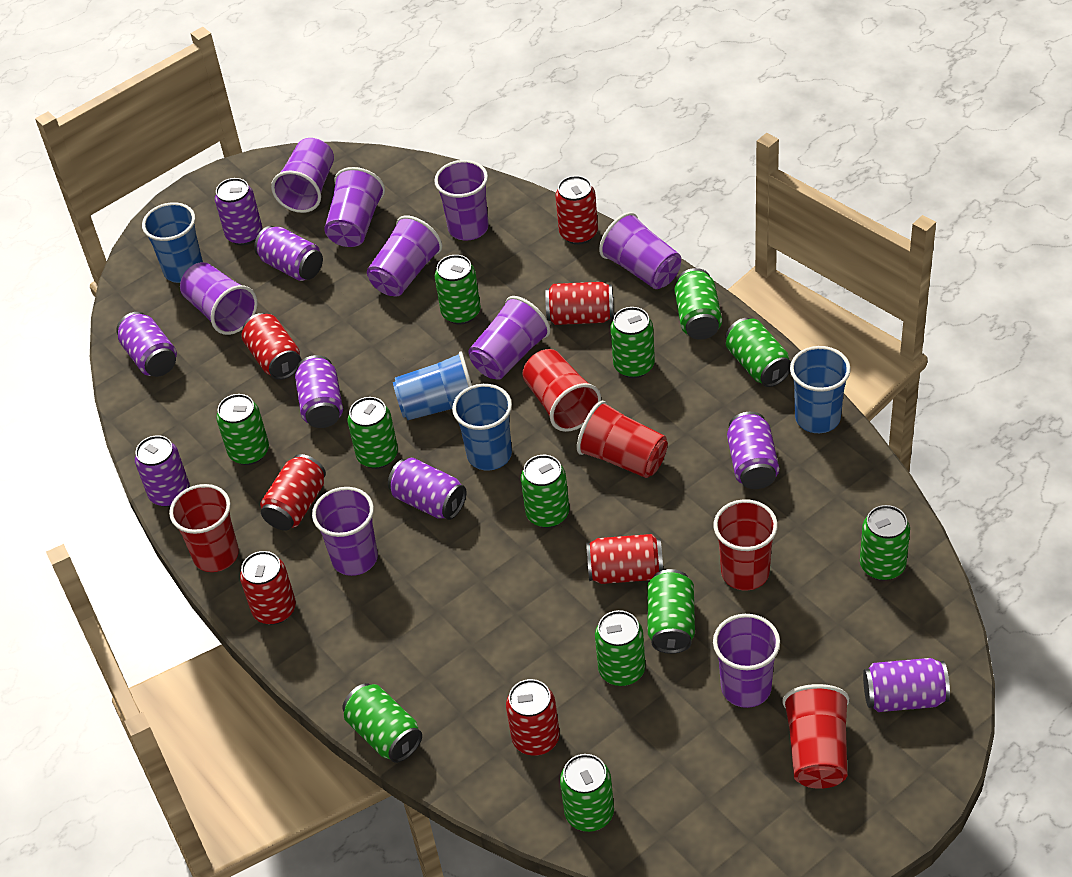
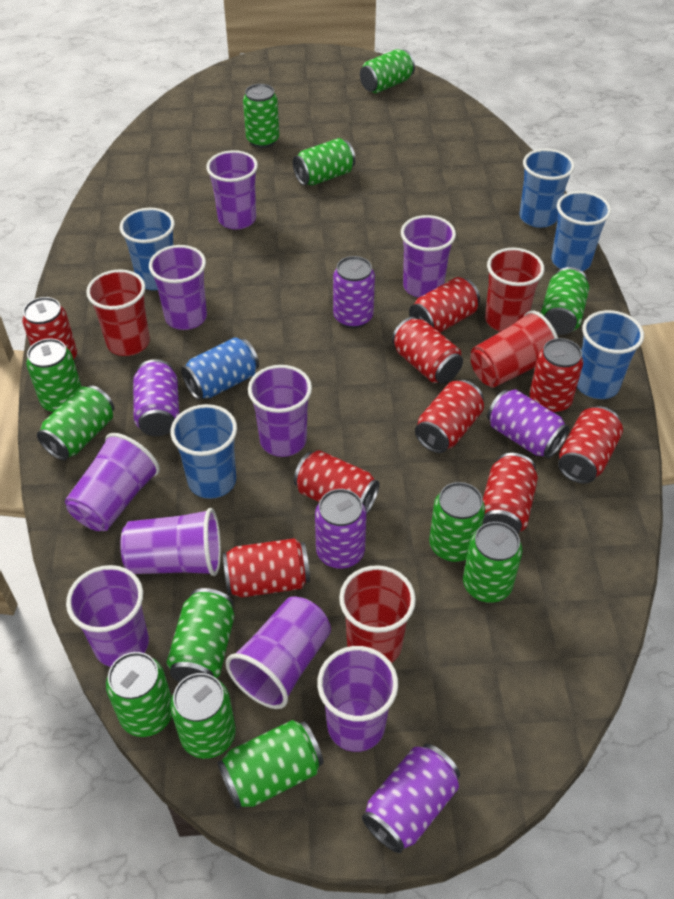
blue can: none = 0 -> [181,337,259,400] = 1
blue cup: [142,202,203,283] [393,352,472,420] [452,384,512,471] [790,346,851,433] = 4 -> [120,208,175,290] [171,404,237,499] [520,149,575,228] [551,191,611,271] [577,310,644,399] = 5
purple can: [116,312,177,377] [135,435,190,507] [215,178,262,245] [254,226,323,281] [295,355,343,428] [388,458,466,520] [727,412,779,489] [863,658,950,712] = 8 -> [133,359,179,436] [315,489,366,569] [333,256,375,328] [362,744,460,853] [487,389,569,459] = 5
red can: [240,551,296,625] [242,313,301,380] [260,454,326,531] [506,679,560,756] [545,282,614,325] [555,176,598,245] [586,534,663,584] = 7 -> [22,297,77,360] [223,538,310,598] [294,450,380,515] [392,317,463,384] [409,277,480,333] [415,380,484,453] [483,453,538,534] [530,338,583,413] [558,406,623,484] = 9
red cup: [169,484,239,572] [522,349,601,432] [577,401,668,478] [714,499,778,591] [782,684,850,789] = 5 -> [86,270,150,356] [339,565,416,663] [471,311,558,388] [485,248,544,332] = 4

